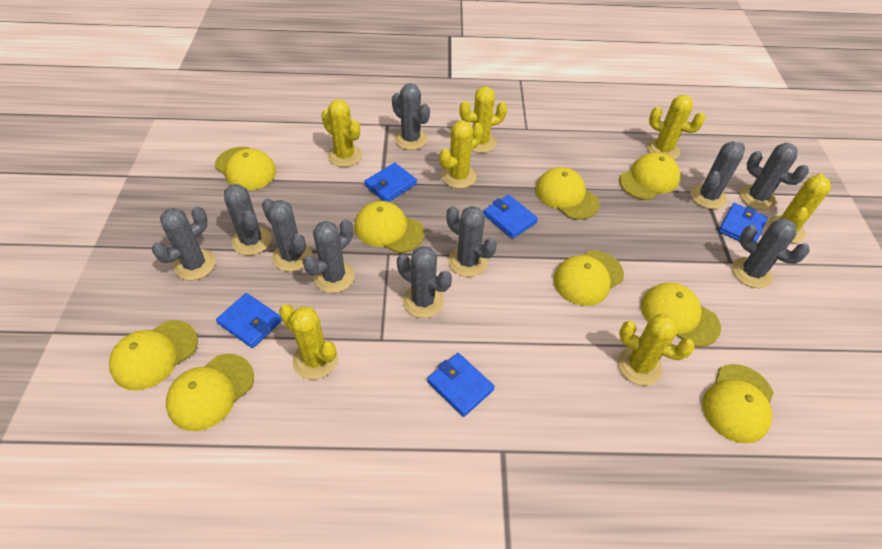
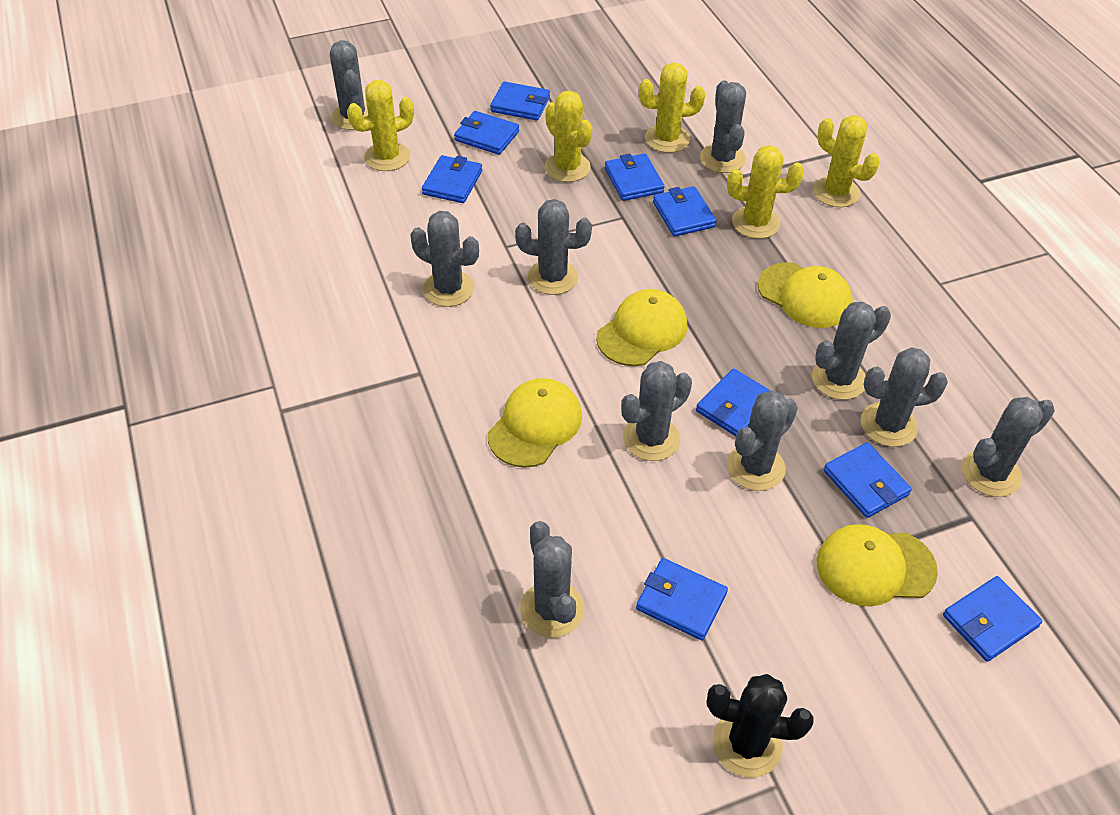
black cactus: none = 0 -> [707,674,814,778] = 1
blue wallet: [216,293,282,348] [364,163,417,202] [427,353,495,417] [484,195,538,239] [719,203,768,242] = 5 -> [422,155,482,203] [454,111,519,155] [490,81,550,121] [605,153,665,201] [636,558,728,640] [653,186,717,237] [696,369,770,436] [824,442,912,518] [943,576,1042,662] = 9
yellow cactus: [279,304,338,380] [321,99,362,167] [439,120,483,189] [459,87,507,153] [617,314,695,386] [647,95,705,159] [767,174,831,243] = 7 -> [347,80,414,171] [544,91,592,182] [639,62,705,153] [727,145,804,239] [813,115,880,207] = 5
yellow cap: [109,320,198,390] [166,354,254,431] [215,147,276,190] [355,201,425,253] [536,167,599,219] [553,250,624,306] [619,153,680,200] [641,283,721,347] [702,364,774,444] = 9 -> [488,378,582,468] [596,289,687,366] [758,262,853,328] [816,524,938,607] = 4

